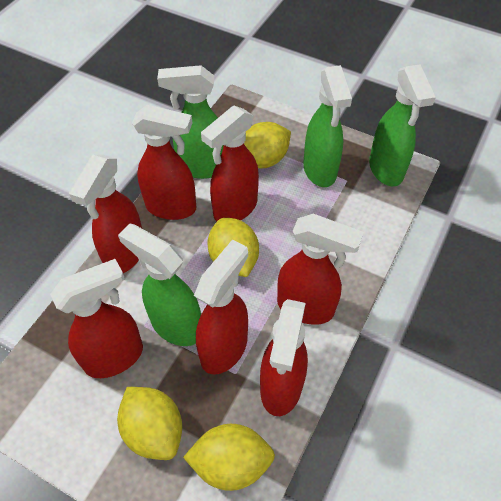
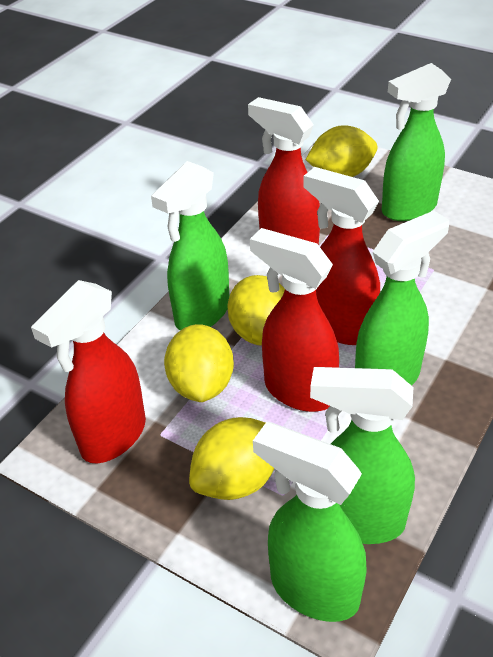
green spray bottle: [118,224,201,346] [157,65,223,179] [303,65,352,187] [369,64,436,186] = 4 -> [151,161,230,330] [253,422,367,622] [310,367,415,544] [355,211,449,385] [382,63,451,221] = 5
red spray bottle: [50,259,143,378] [69,155,142,273] [132,105,196,220] [194,239,248,374] [201,106,259,221] [260,299,308,416] [277,214,364,325] = 7 -> [31,280,146,463] [248,97,320,245] [250,228,339,412] [303,167,380,345] = 4

